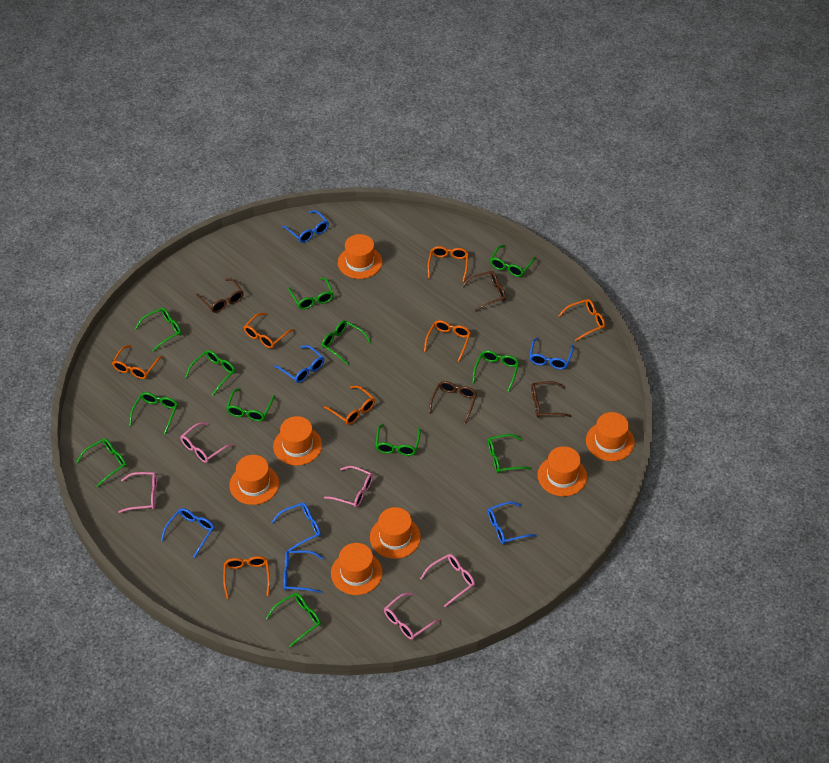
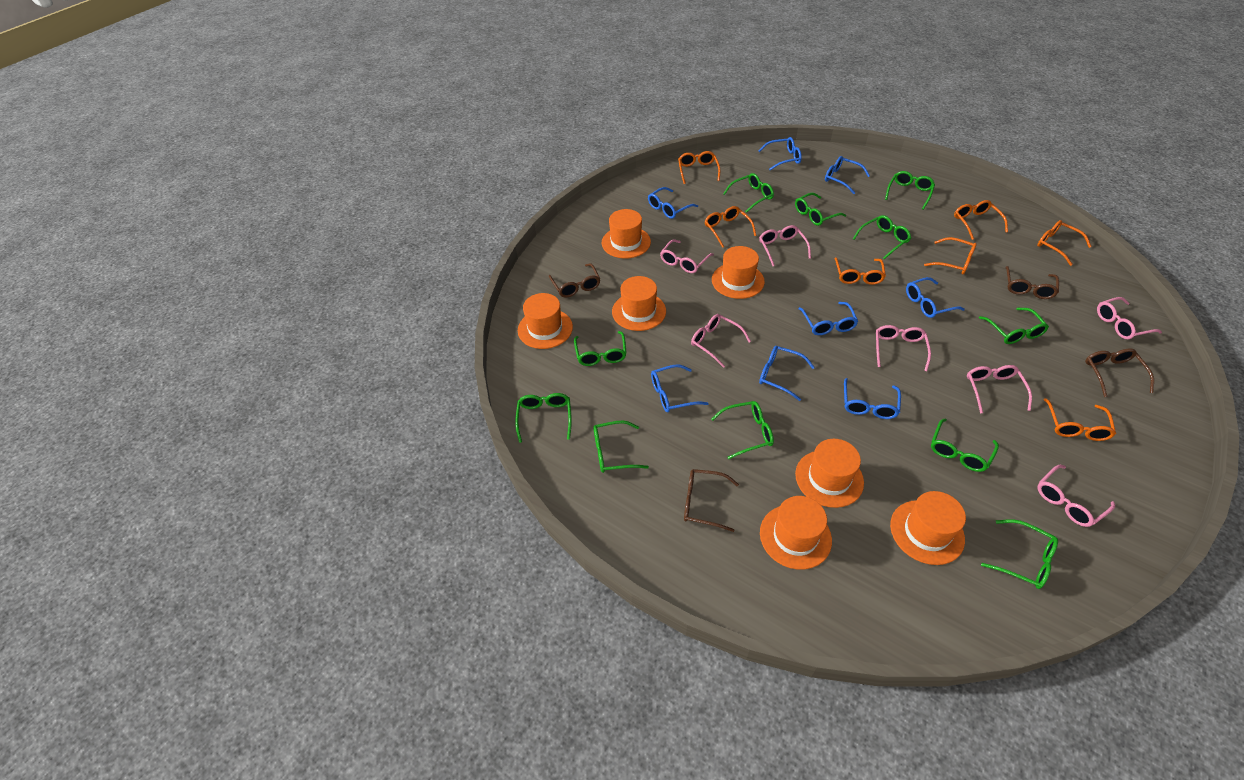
blue glasses: [161,508,215,558] [271,503,321,551] [274,345,324,383] [282,210,329,243] [283,550,324,593] [488,502,537,544] [529,338,574,369] = 7 -> [648,187,698,219] [651,364,709,412] [758,137,802,170] [759,346,815,401] [798,302,858,335] [825,156,870,194] [844,378,901,419] [906,277,965,318] = 8
green glasses: [76,438,127,487] [129,392,178,435] [135,307,181,352] [185,350,235,395] [226,388,275,422] [266,593,321,648] [288,278,334,309] [322,320,371,365] [375,424,421,456] [472,350,519,392] [488,434,532,473] [490,245,536,277] = 12 -> [515,393,572,443] [574,331,627,366] [593,420,649,473] [711,401,774,459] [723,173,774,213] [795,193,846,226] [853,215,911,259] [885,171,935,210] [931,419,999,472] [979,308,1049,344] [981,519,1058,589] = 11
pink glasses: [118,472,157,513] [180,423,233,463] [324,466,373,508] [384,593,440,640] [420,554,475,607] = 5 -> [660,239,714,273] [691,314,751,368] [759,225,811,266] [876,325,931,371] [967,365,1032,413] [1037,465,1115,527] [1097,297,1162,339] = 7

